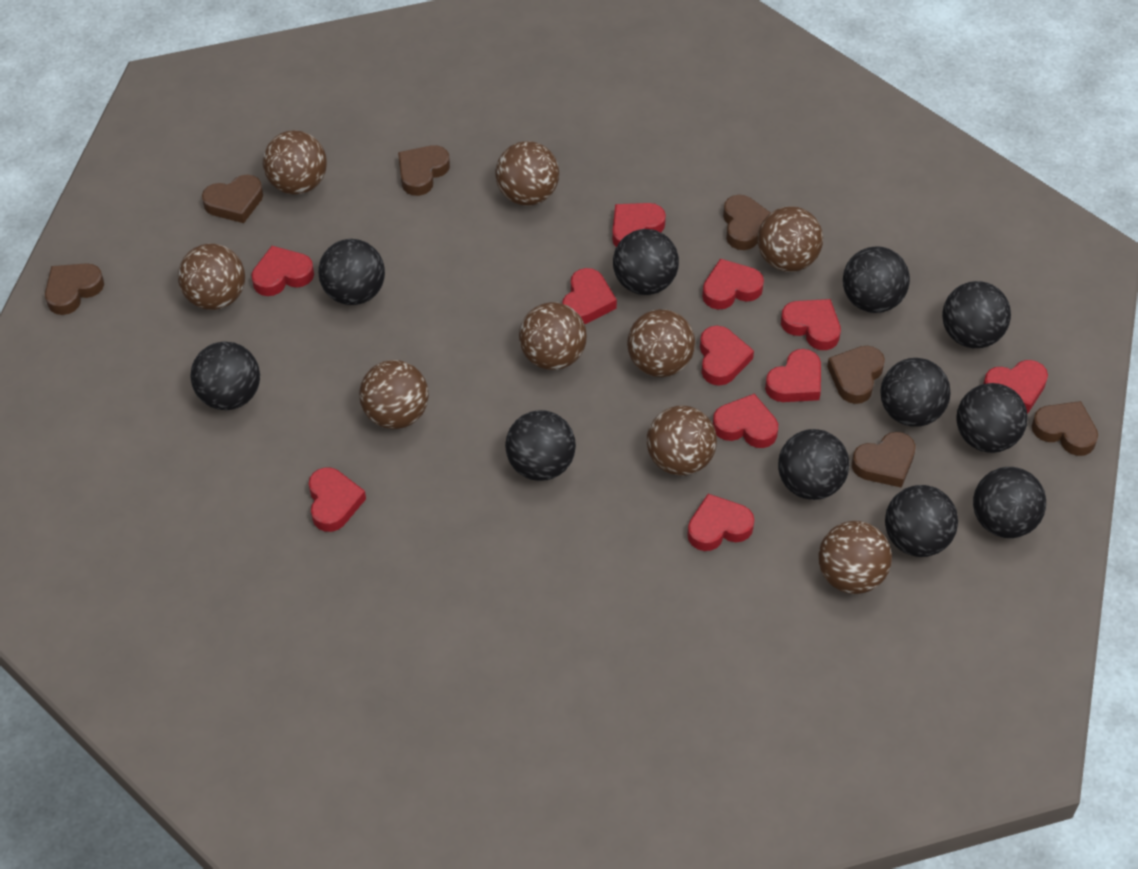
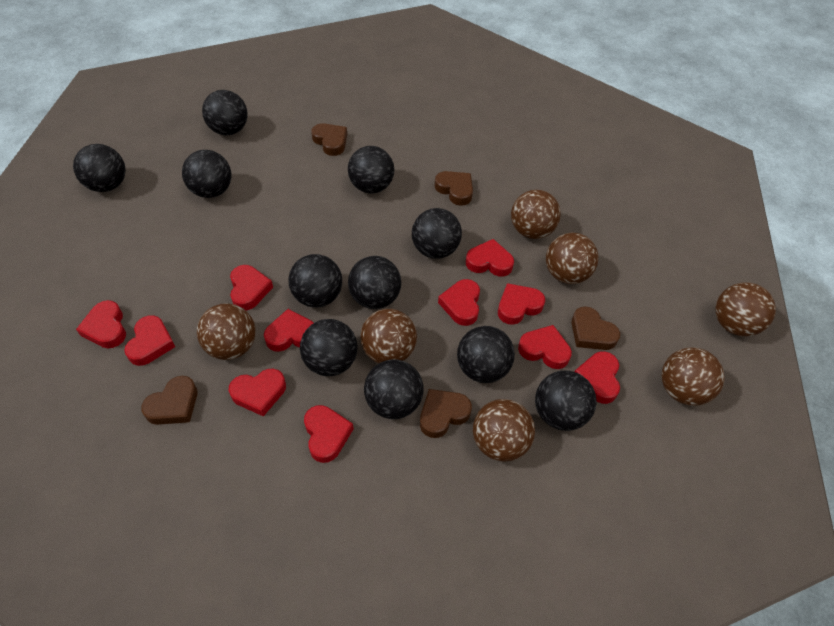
brown ball: [178,243,245,310] [263,130,327,195] [359,360,429,429] [495,141,559,206] [519,302,587,370] [627,309,695,377] [647,406,717,476] [757,206,823,272] [818,521,892,594] = 9 -> [197,303,256,360] [360,309,417,363] [473,399,535,462] [511,190,561,239] [546,232,599,284] [662,347,725,406] [716,283,776,336] = 7
brown heart: [45,263,104,315] [202,175,263,223] [398,145,450,196] [723,195,771,250] [827,346,885,404] [852,432,916,488] [1032,401,1098,456] = 7 -> [141,376,198,425] [311,123,347,156] [420,389,472,438] [435,171,473,206] [572,306,620,350] = 5

